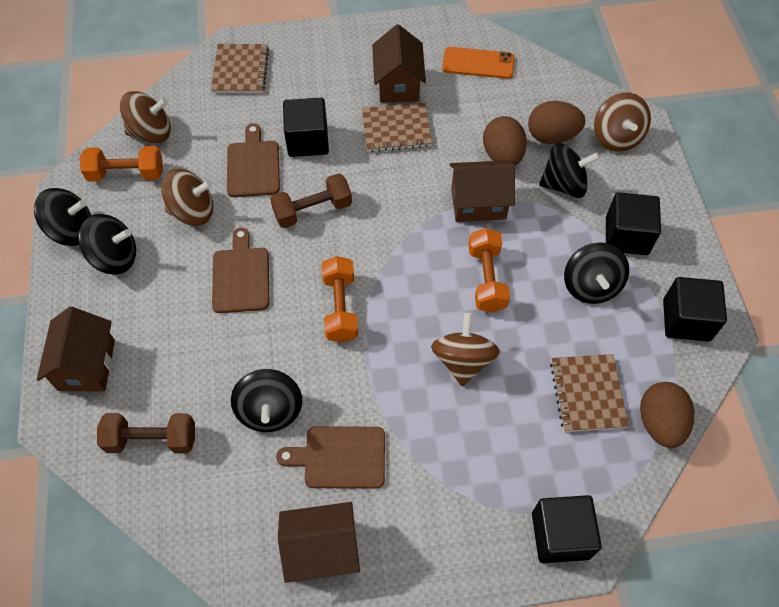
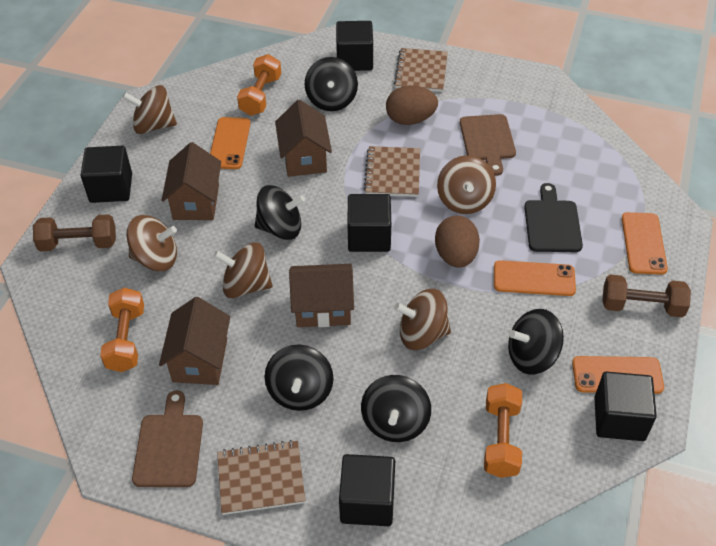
black cube: [283,98,329,157] [532,495,602,563] [606,192,661,255] [663,277,727,342] = 4 -> [80,146,132,203] [336,21,373,71] [339,454,395,526] [348,194,391,252] [594,372,657,441] = 5
black cutting board: none = 0 -> [524,183,583,252] = 1
brown cutting board: [212,228,269,313] [227,123,280,197] [276,426,385,489] = 3 -> [132,390,203,487] [460,114,516,176] = 2
brown egg: [483,116,527,166] [528,101,585,144] [640,382,694,448] = 3 -> [386,85,438,125] [435,216,480,268] = 2
brown spinning top: [120,91,171,143] [161,169,213,226] [431,313,500,387] [594,92,651,152] = 4 -> [122,85,177,134] [126,215,177,271] [213,242,273,298] [394,289,451,350] [437,155,496,214] = 5
orange phone: [442,47,514,79] = 1 -> [210,117,251,169] [494,260,576,296] [572,356,664,394] [622,212,668,275] = 4

